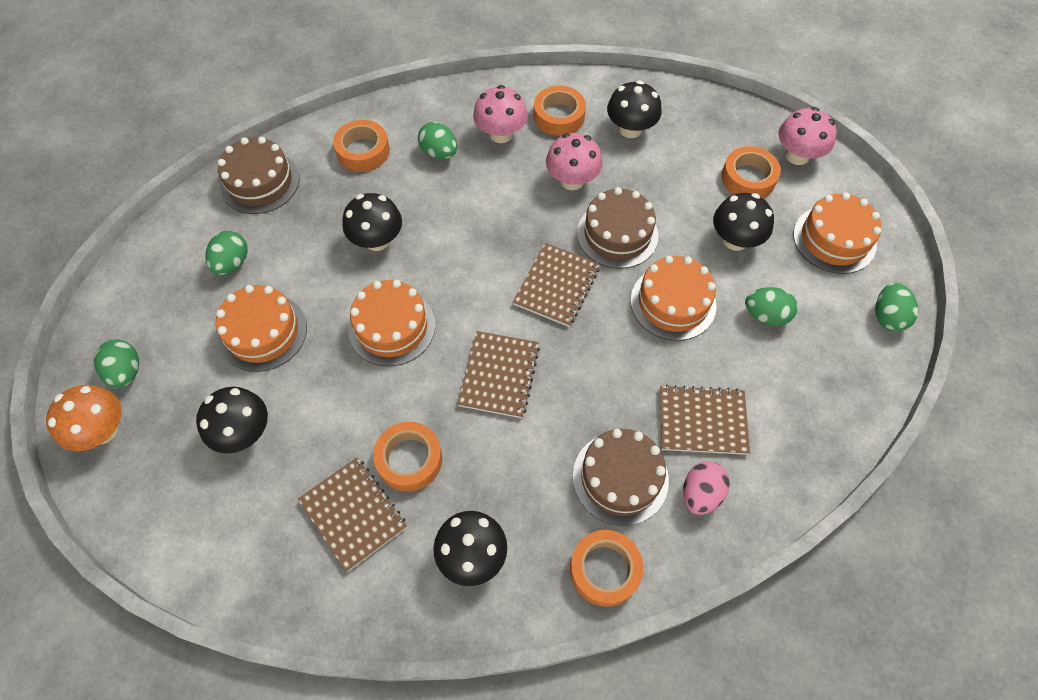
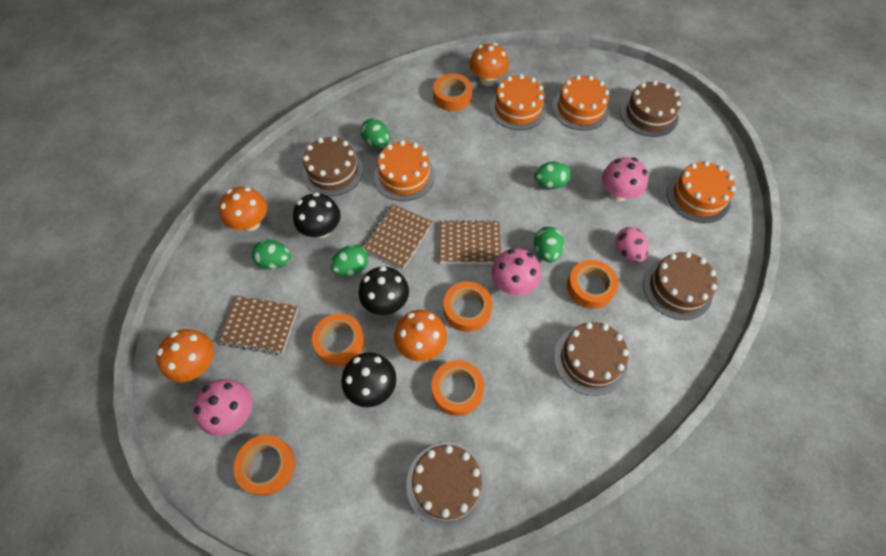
black mushroom: [196,387,268,453] [342,193,402,251] [433,511,507,586] [607,80,661,138] [713,193,774,251] = 5 -> [293,192,341,238] [341,352,396,407] [359,266,409,315] = 3
brown cake: [217,137,300,214] [573,429,669,526] [577,187,658,269] = 3 -> [302,136,363,196] [406,443,487,529] [554,322,629,396] [621,80,681,137] [643,252,717,320] = 5
brown notebook: [298,457,407,572] [457,331,540,418] [513,243,600,327] [660,385,750,455] = 4 -> [218,296,298,355] [363,204,433,269] [439,220,501,264] = 3
orange mushroom: [46,385,122,451] = 1 -> [156,329,214,382] [219,187,267,231] [394,310,447,361] [469,43,509,86] = 4
orange tape: [333,120,390,172] [373,421,442,492] [534,85,586,136] [570,530,643,607] [721,146,781,198] = 5 -> [234,435,295,496] [312,313,365,366] [431,360,484,416] [433,74,472,111] [443,281,493,332] [567,260,619,309] = 6

